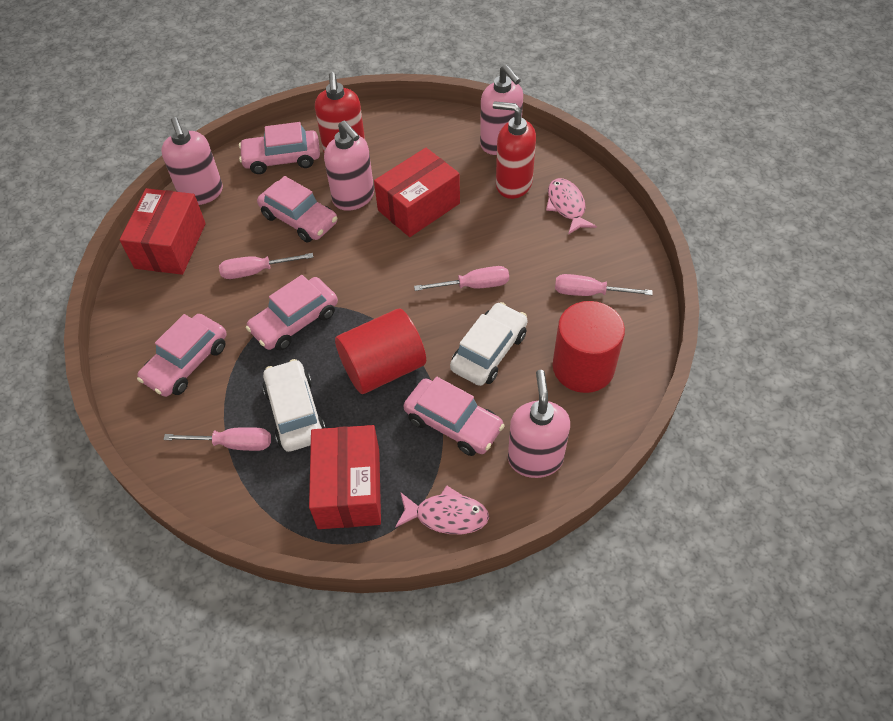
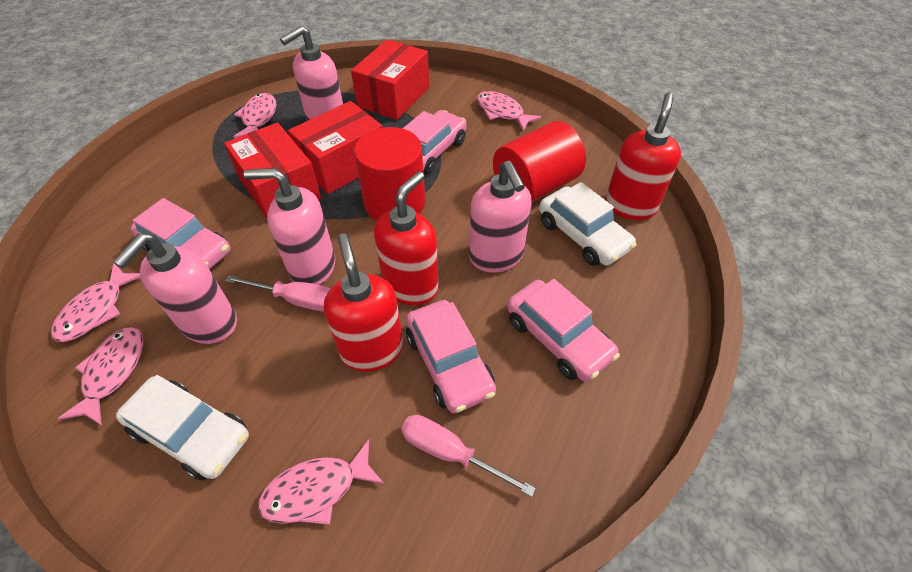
pink car: [137,314,227,397] [239,122,320,174] [246,275,338,351] [257,176,337,242] [403,377,505,456] = 5 -> [130,198,231,270] [402,110,467,174] [406,300,496,413] [507,279,620,382] = 4
pink fish: [395,485,489,534] [546,178,597,235] = 2 -> [51,263,140,342] [57,327,143,426] [233,93,276,138] [258,439,384,525] [477,91,542,131] = 5
pink screwdriver: [163,427,271,451] [219,253,313,279] [414,266,509,291] [555,274,653,296] = 4 -> [225,275,331,311] [401,415,536,497] = 2
red soap dispenser: [315,72,365,152] [493,101,536,199] = 2 -> [324,234,404,372] [374,171,439,305] [606,92,681,220] = 3

